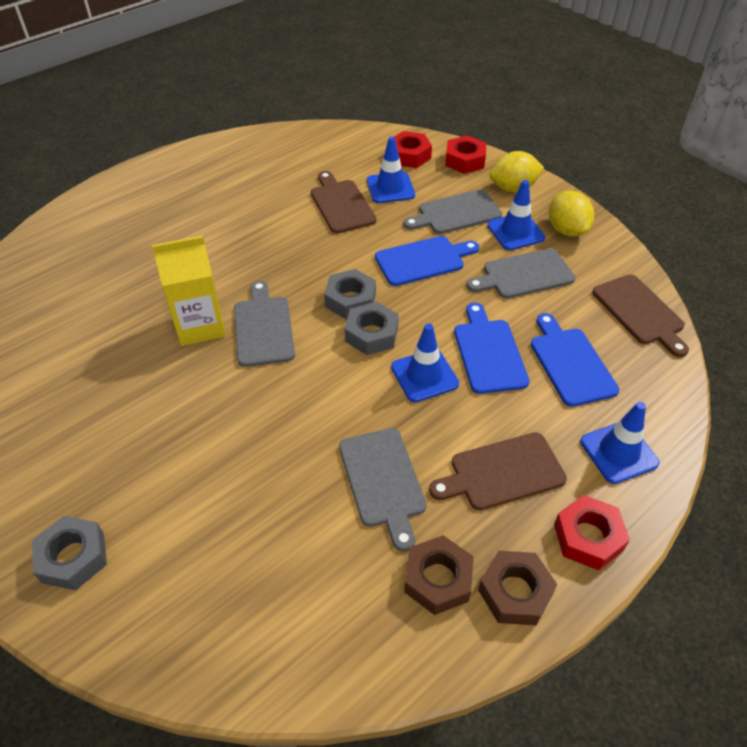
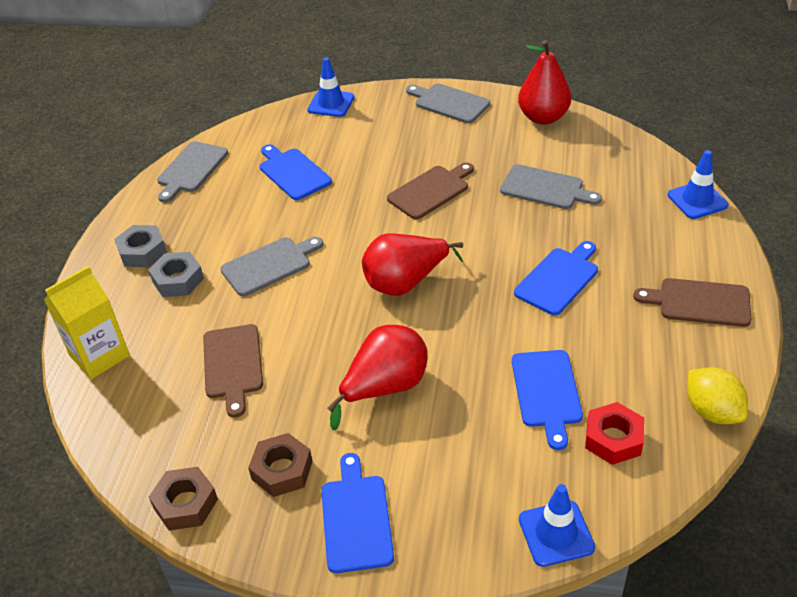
blue cutting board: [375,236,479,286] [454,303,530,394] [531,313,619,407] = 3 -> [260,144,332,200] [321,453,394,573] [512,350,583,450] [514,241,598,315] = 4
blue traffic cone: [367,137,415,203] [391,324,459,402] [487,180,546,250] [580,402,660,484] = 4 -> [307,57,355,117] [519,484,595,567] [668,150,729,219] = 3
grey nut: [32,516,107,590] [324,269,376,319] [345,302,399,355] = 3 -> [114,225,167,267] [149,252,204,297] = 2
red nut: [394,131,432,168] [445,135,486,174] [554,495,630,570] = 3 -> [585,402,644,465] = 1
red pear: none = 0 -> [327,325,428,430] [362,233,463,296] [518,40,571,125] = 3
yellow lemon: [489,151,544,192] [549,191,594,237] = 2 -> [687,367,748,424] = 1

